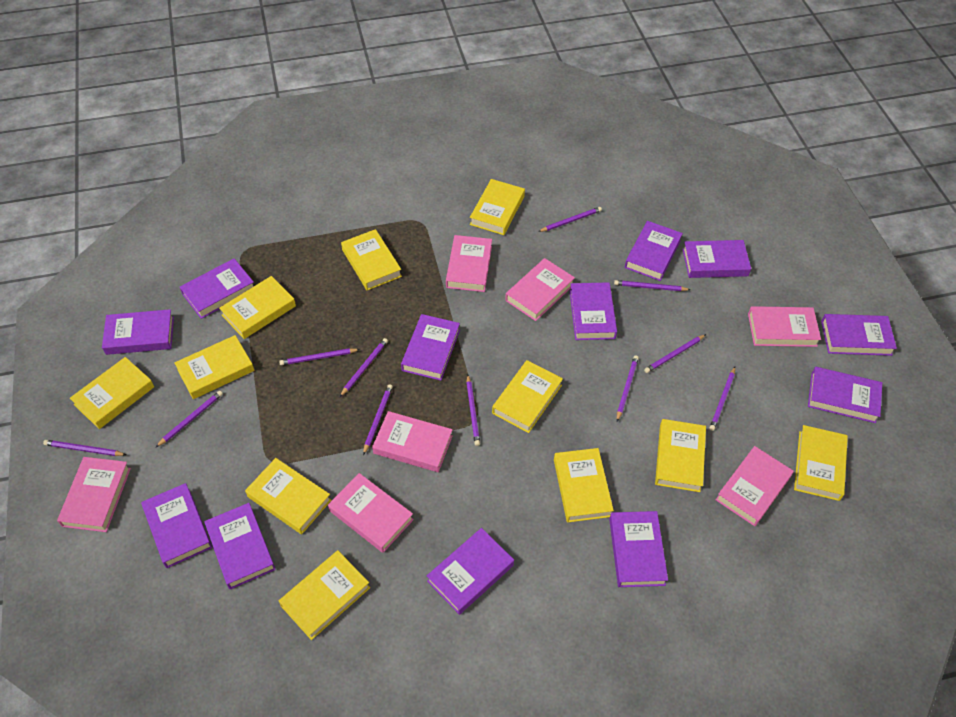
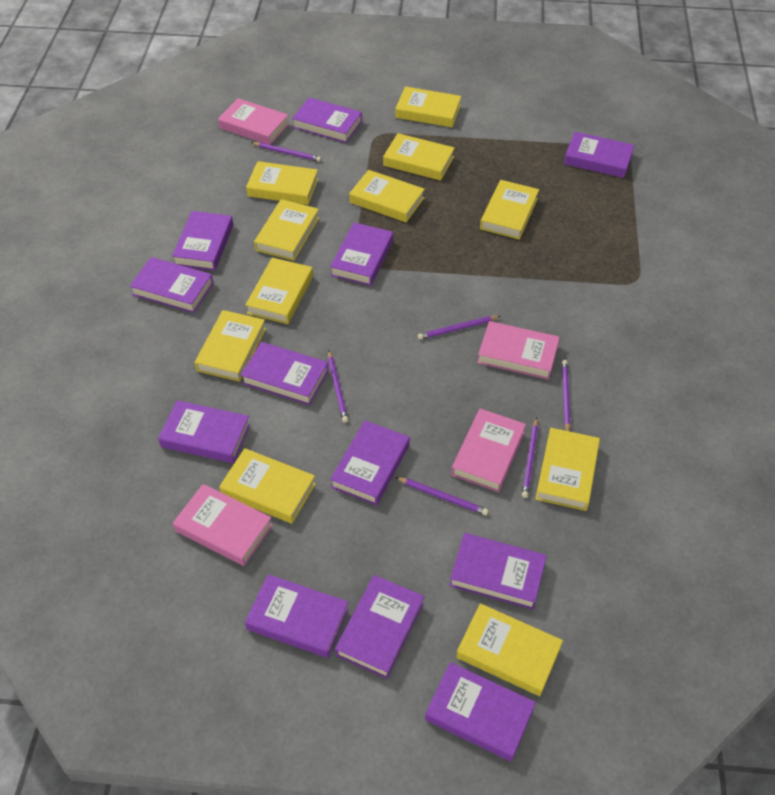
pink book: [57,457,131,532] [328,473,414,553] [372,411,453,472] [446,235,492,292] [505,258,575,321] [716,446,794,526] [748,306,821,347] = 7 -> [173,484,273,566] [218,98,289,145] [451,408,526,492] [477,321,560,380] = 4
purple pencil: [43,440,126,456] [156,391,223,447] [279,348,360,365] [340,338,388,397] [363,384,393,455] [466,375,480,446] [538,207,602,232] [614,280,691,291] [617,355,639,421] [644,334,706,373] [709,367,735,431] = 11 -> [252,142,321,162] [328,350,348,423] [395,477,489,516] [418,316,500,340] [522,418,538,498] [562,360,571,431] = 6

